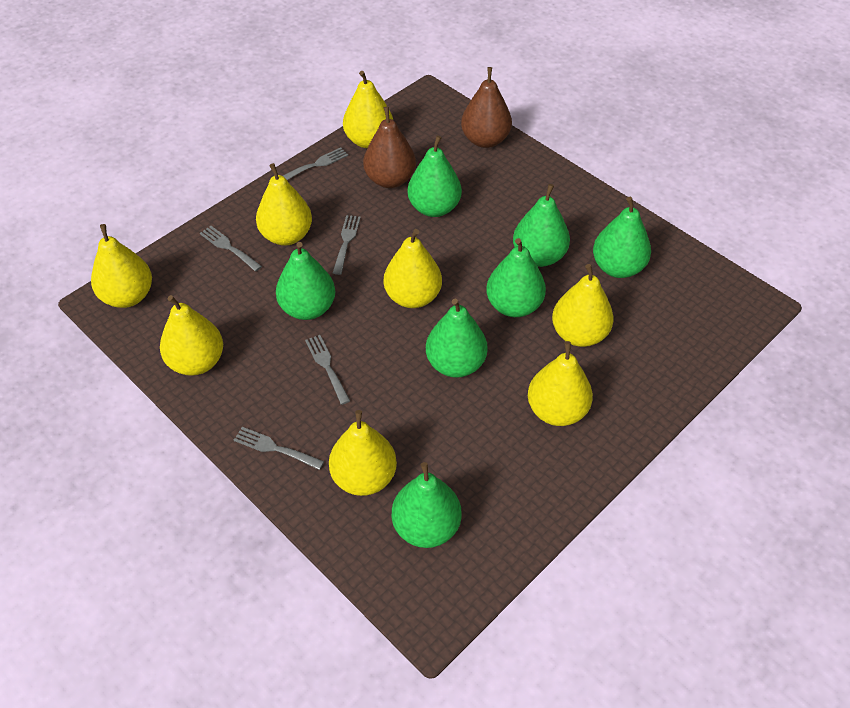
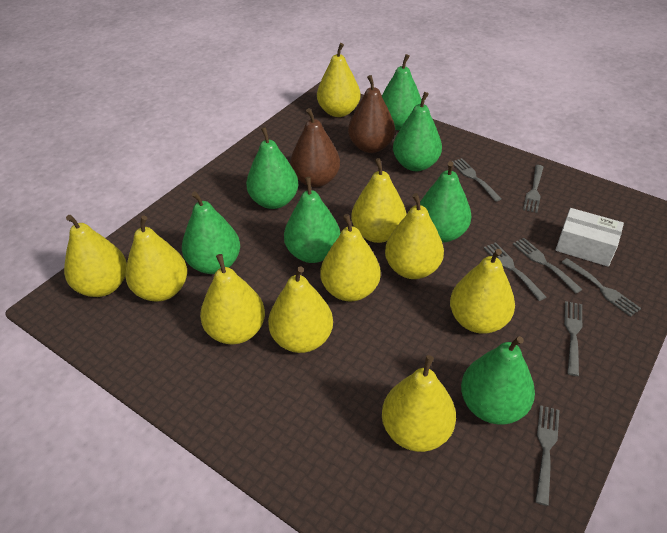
grey fork: [200,226,262,272] [234,427,324,470] [283,148,348,180] [305,335,350,405] [333,215,361,275] = 5 -> [452,158,502,202] [484,242,546,301] [513,238,583,293] [523,165,543,213] [535,405,560,506] [561,258,641,317] [564,301,582,376] = 7
white box: none = 0 -> [555,208,624,267] = 1
yellow pear: [91,224,152,308] [160,295,223,376] [256,163,312,246] [329,410,397,496] [343,71,393,148] [384,229,442,308] [528,341,593,426] [552,264,614,347] = 8 -> [64,215,127,297] [125,216,187,302] [200,254,265,344] [268,266,333,353] [317,43,360,117] [321,214,381,302] [351,158,407,243] [382,355,456,452] [385,193,444,279] [450,249,515,334] = 10

